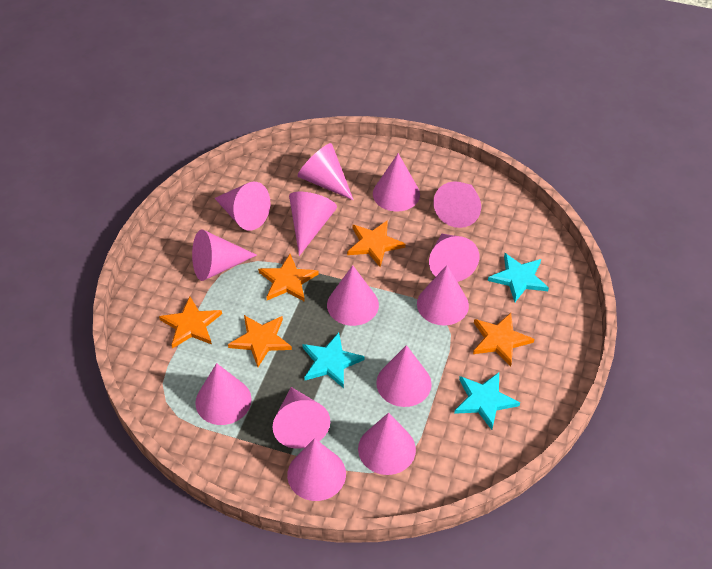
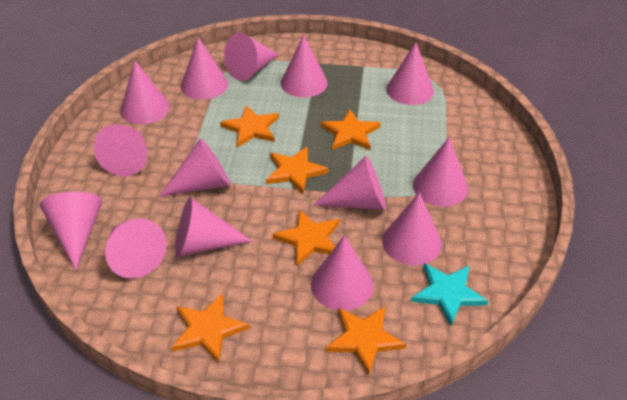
orange star: [159,296,222,348] [228,315,292,367] [258,254,319,302] [347,220,405,267] [473,313,534,367] = 5 -> [171,293,250,363] [220,105,279,148] [266,146,329,194] [273,209,340,266] [321,109,381,150] [326,307,406,376] = 6
turquoise star: [302,333,365,388] [454,372,520,430] [488,253,549,302] = 3 -> [411,263,488,326] = 1

